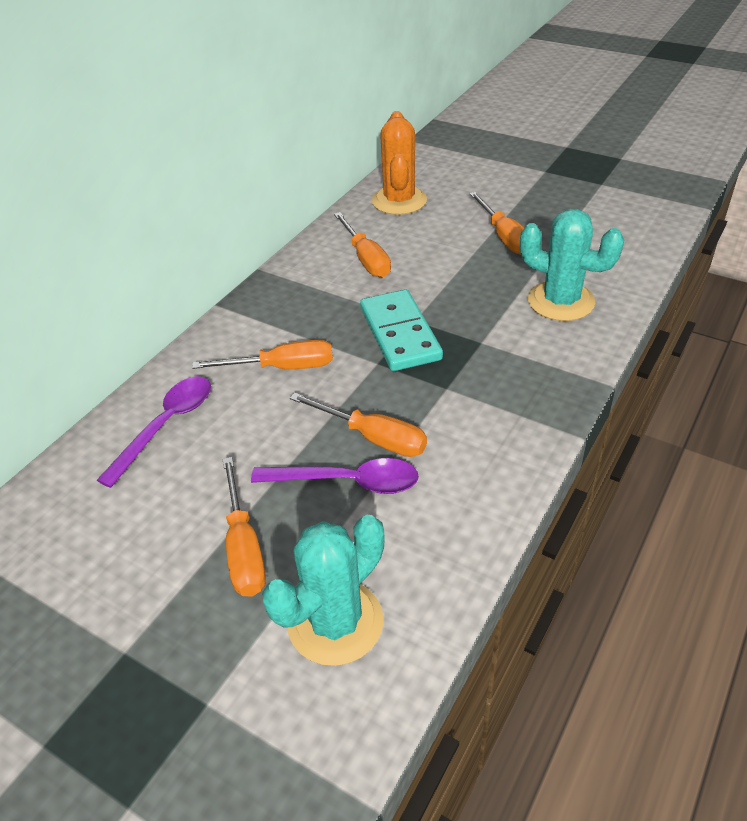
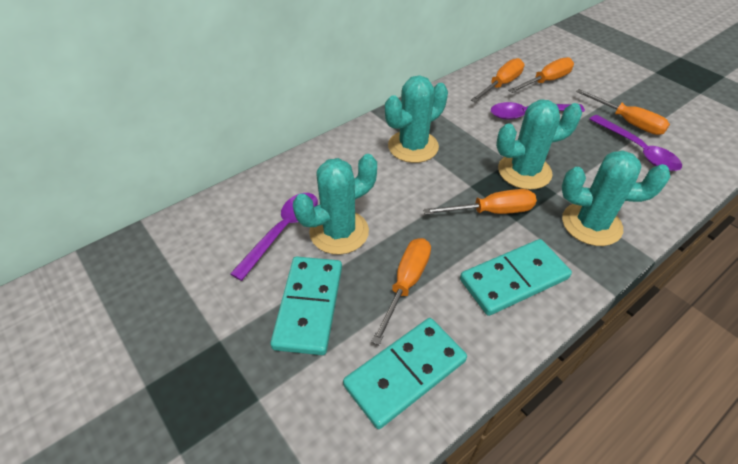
orange cactus: [372,111,427,215] = 1 -> none = 0
purple spoon: [97,376,211,488] [251,458,419,494] = 2 -> [230,193,318,281] [491,102,585,120] [589,115,682,171] = 3
turquoise cactus: [262,515,385,666] [520,209,624,321] = 2 -> [293,154,377,255] [385,75,448,163] [496,100,582,190] [562,150,670,246] = 4
turquoise domino: [360,289,443,371] = 1 -> [270,257,342,355] [343,318,467,429] [460,239,572,316] = 3

